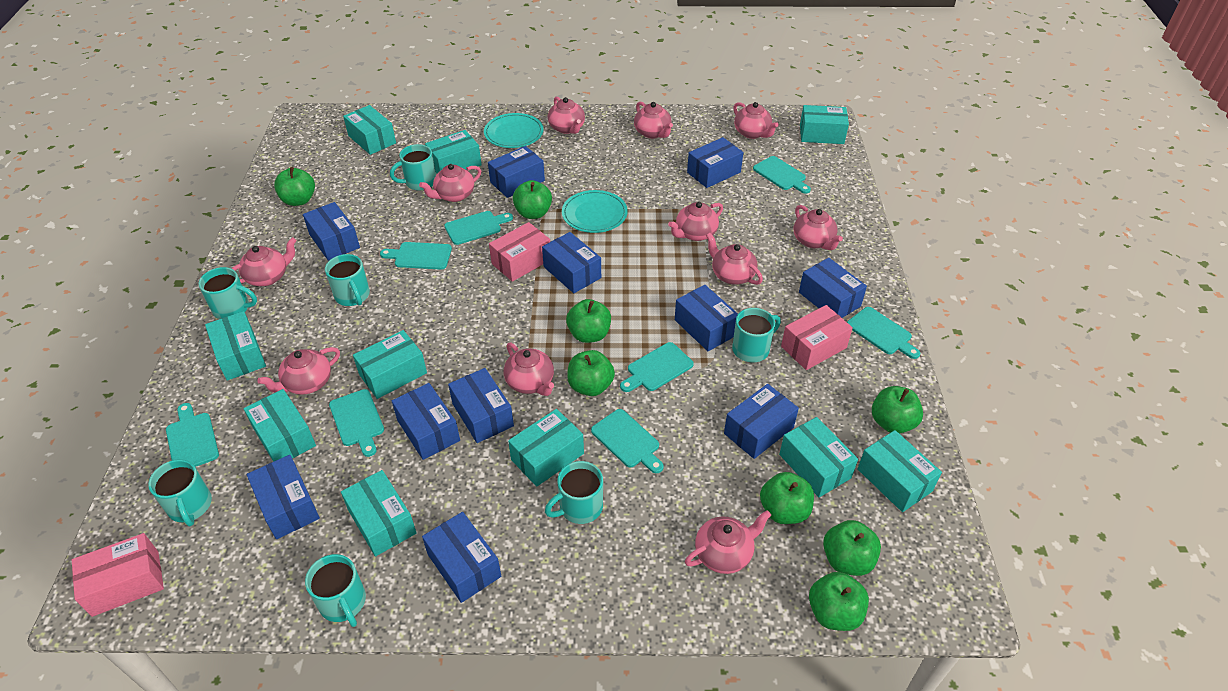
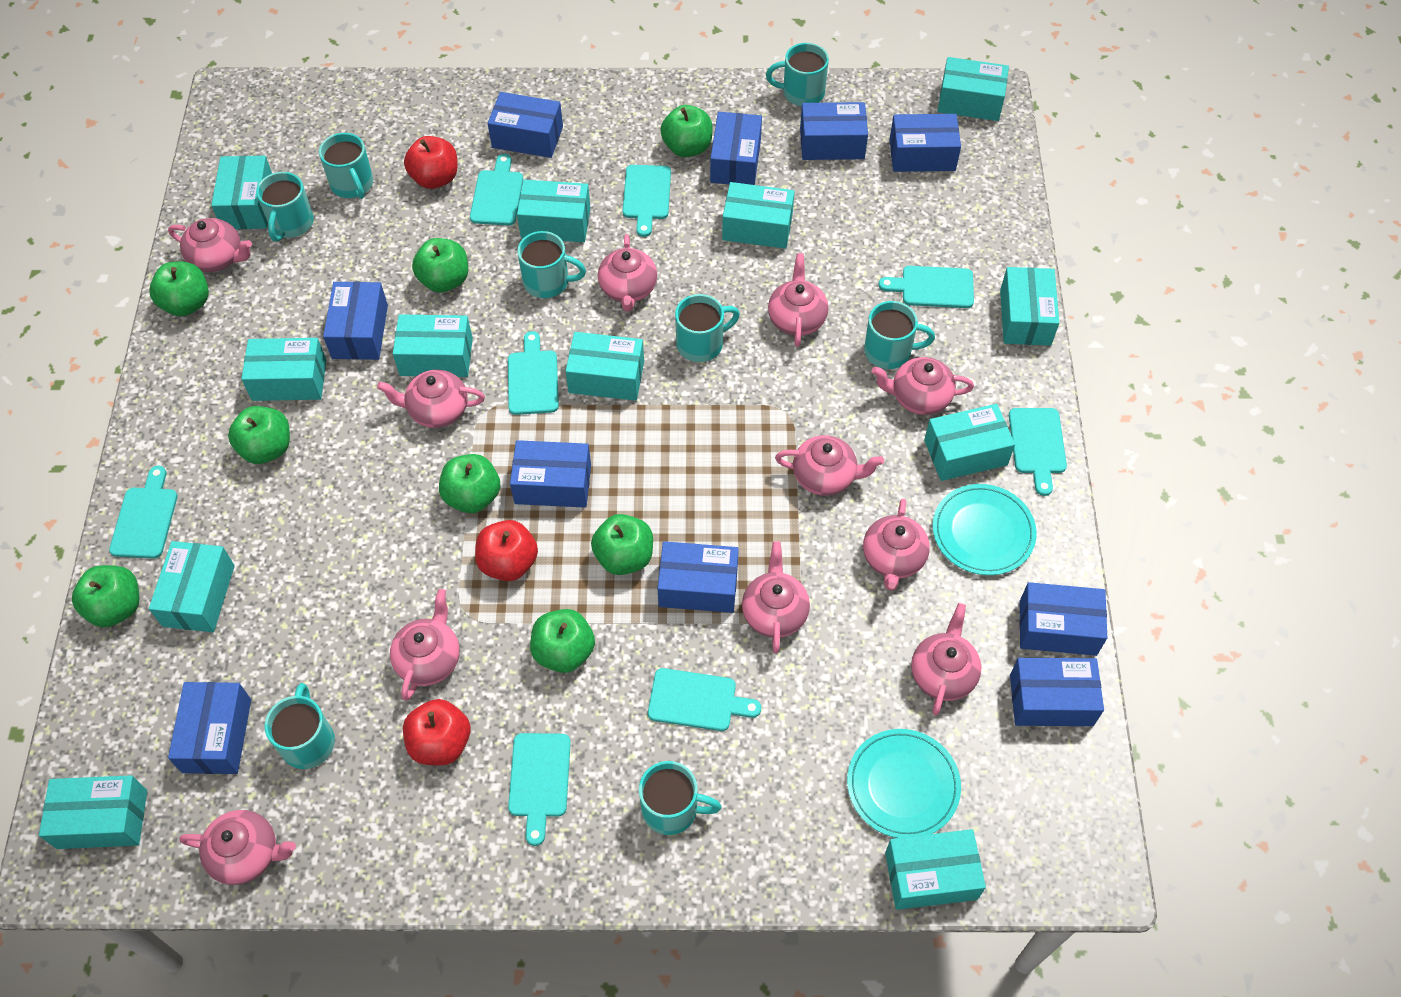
blue box: [247,455,320,539] [303,202,360,261] [392,383,460,460] [422,512,501,603] [448,368,514,443] [488,146,545,198] [542,232,601,293] [675,285,738,351] [687,137,743,188] [724,384,799,459] [799,258,867,318] = 11 -> [168,682,251,774] [323,282,388,360] [488,92,563,158] [510,440,591,508] [657,541,739,613] [710,112,762,185] [800,102,868,160] [890,114,961,172] [1010,658,1104,726] [1020,582,1107,656] = 10
pink box: [72,533,164,617] [489,222,550,282] [781,305,853,370] = 3 -> none = 0
red apple: none = 0 -> [403,699,470,765] [404,136,457,189] [475,520,538,581] = 3
turquoise box: [205,311,266,381] [244,389,316,462] [341,470,417,557] [343,105,396,155] [353,330,427,399] [425,130,482,173] [508,409,584,487] [779,417,858,497] [800,105,849,144] [858,430,942,512] = 10 -> [39,775,147,849] [149,541,235,632] [211,156,272,229] [241,338,326,401] [393,314,473,377] [517,180,591,242] [565,332,644,401] [722,182,795,249] [885,829,986,910] [924,404,1015,481] [938,57,1009,121] [1000,267,1059,346] = 12
turquoise mug: [148,459,212,526] [199,267,257,319] [305,554,366,627] [325,254,370,306] [390,144,436,191] [545,461,603,524] [732,308,781,363] = 7 -> [256,172,314,242] [265,683,335,769] [319,133,373,199] [517,231,586,298] [639,761,722,835] [675,294,740,362] [766,43,829,106] [864,301,935,369] = 8

